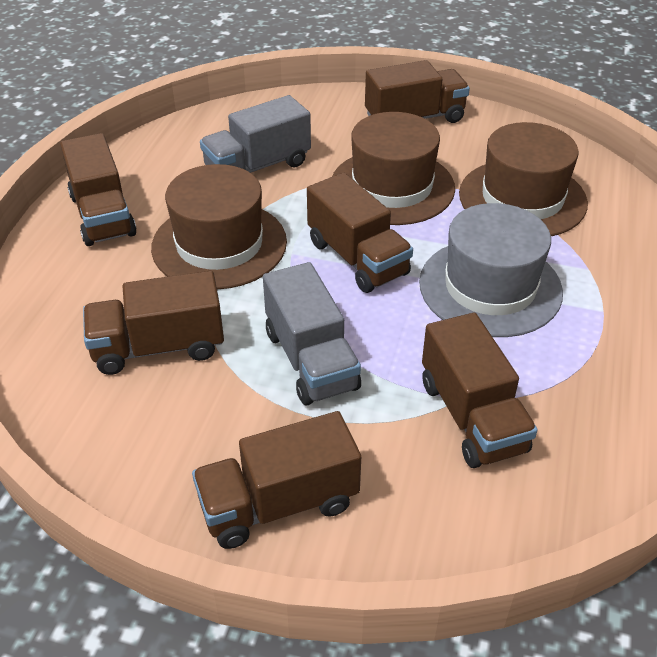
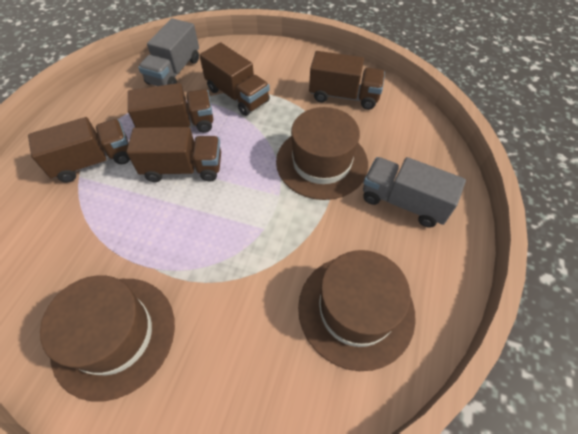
brown truck: [60,133,137,246] [83,271,224,375] [192,411,361,549] [307,172,413,293] [365,60,470,123] [422,313,538,468] = 6 -> [28,117,130,183] [126,127,221,182] [128,83,213,133] [199,42,270,116] [309,51,385,110] = 5
grey hat: [419,203,563,337] = 1 -> none = 0

